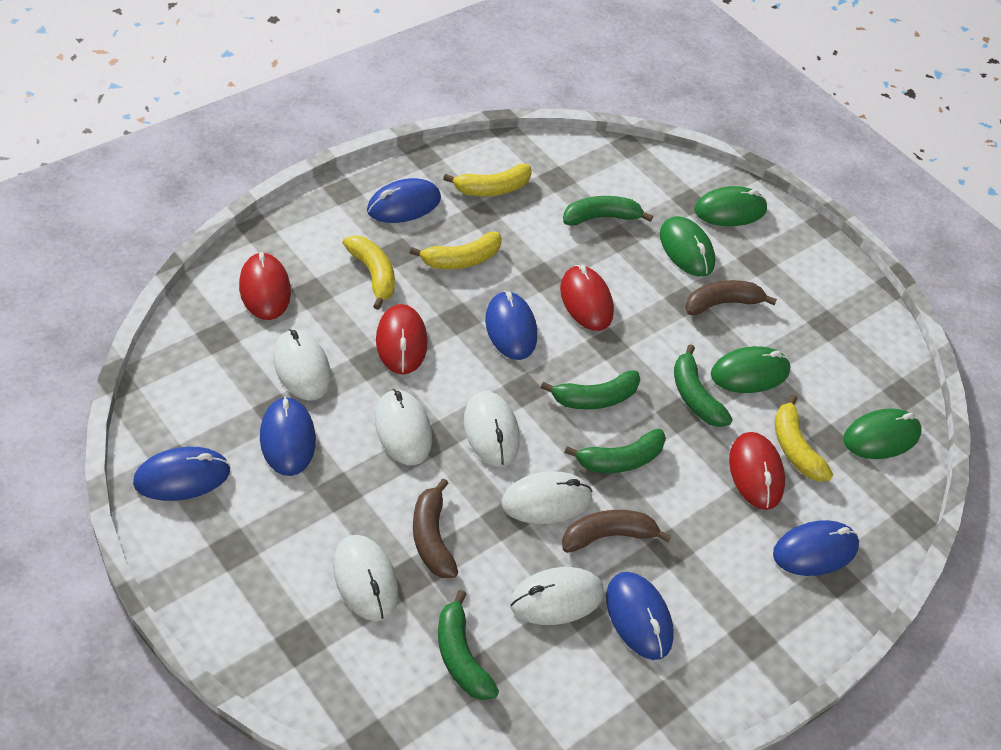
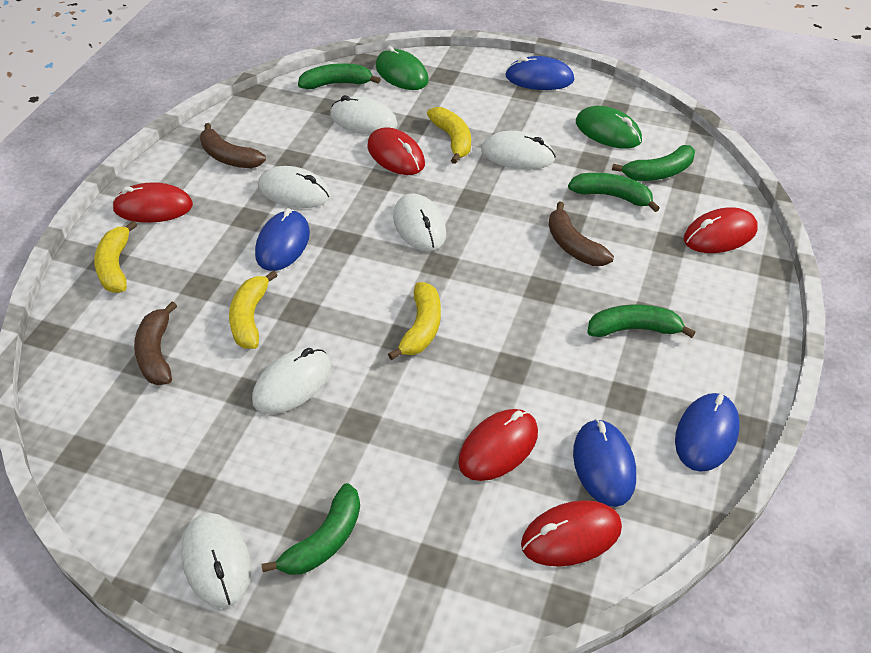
blue mouse: [133,447,230,501] [260,396,316,476] [367,178,441,223] [485,291,537,360] [606,572,674,660] [773,520,859,576] = 6 -> [255,208,310,271] [505,56,574,90] [573,419,636,507] [675,393,740,472] = 4
green mouse: [660,216,715,276] [694,186,767,226] [711,346,791,393] [843,408,921,459] = 4 -> [376,46,429,90] [576,106,642,149] = 2
red mouse: [239,252,291,320] [376,304,427,375] [560,265,614,331] [729,432,785,510] = 4 -> [112,182,193,223] [367,127,425,175] [458,409,538,481] [521,500,622,567] [684,207,758,253] = 5

